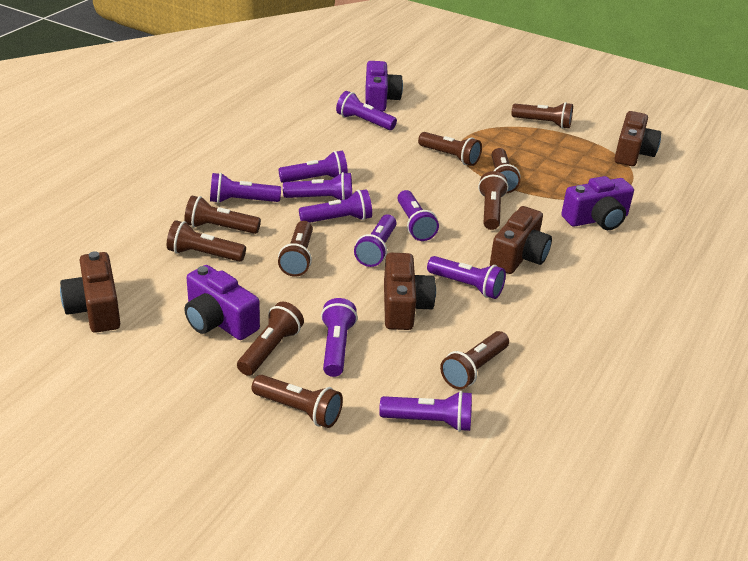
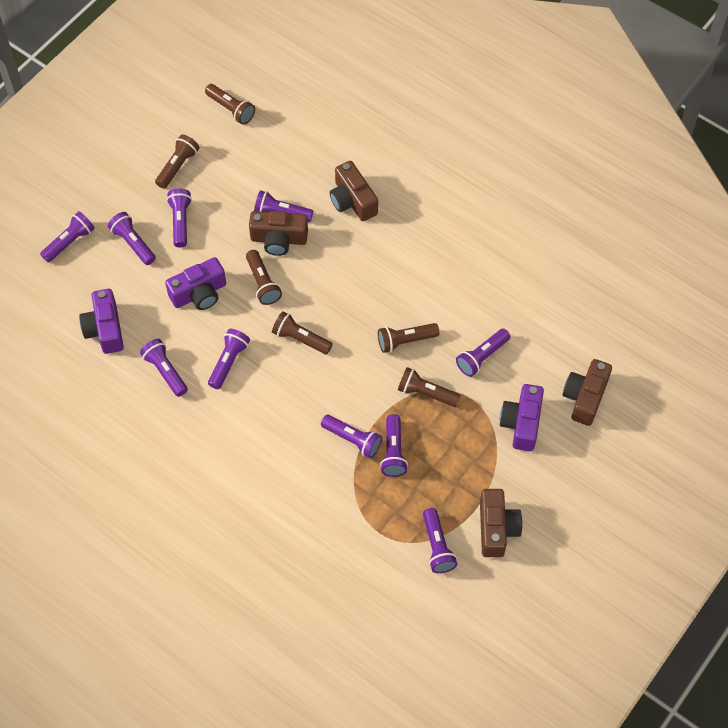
brown flashlight: [167,220,246,262] [184,196,261,234] [237,302,304,376] [252,375,343,428] [278,221,313,276] [418,132,482,166] [440,331,509,389] [478,171,508,230] [492,148,520,193] [511,102,573,129] = 10 -> [155,134,200,189] [205,84,255,125] [246,250,282,305] [272,311,333,354] [378,323,440,353] [398,367,461,407] = 6

